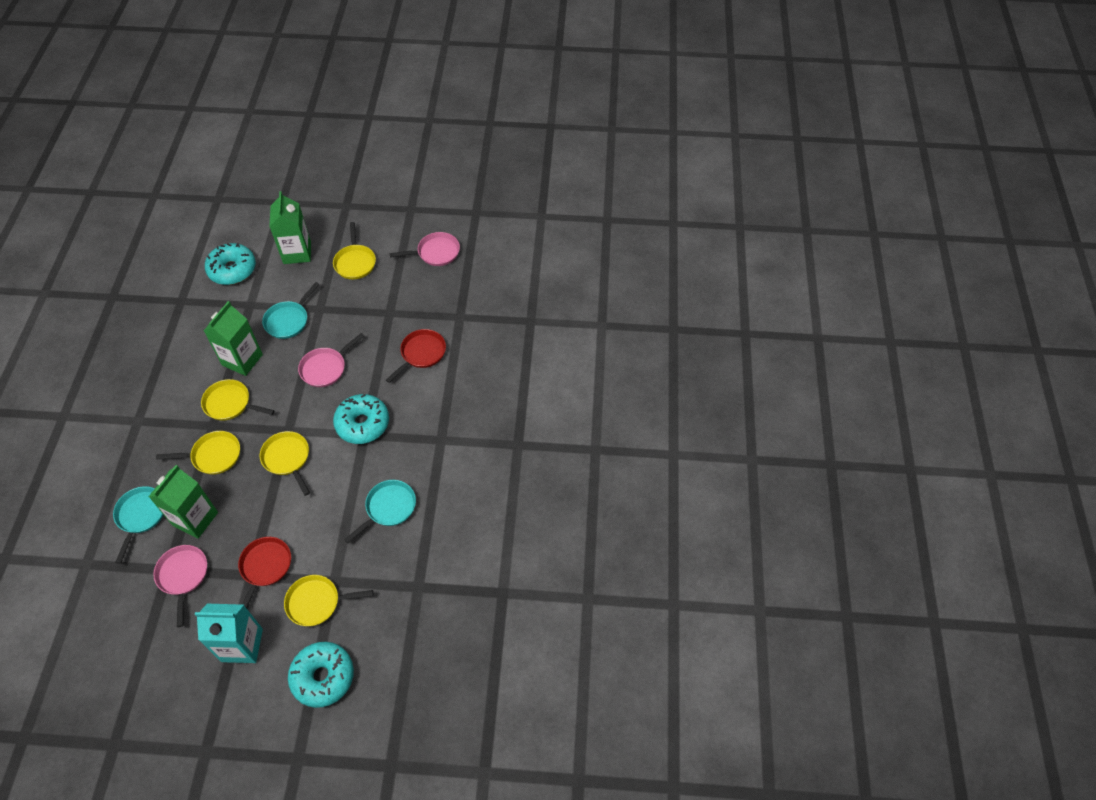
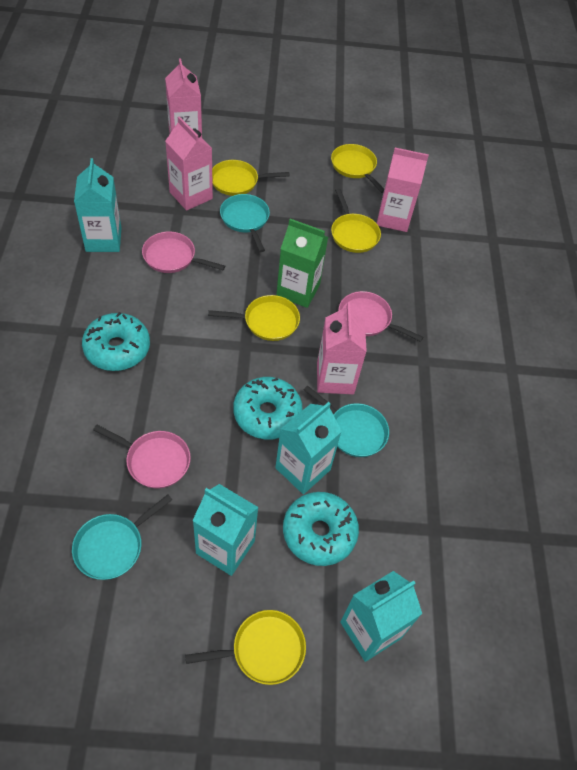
green carton: [148,465,218,539] [204,301,263,376] [269,191,311,264] = 3 -> [276,219,328,308] = 1
pink carton: none = 0 -> [165,59,202,137] [165,116,213,211] [317,302,367,394] [377,148,429,232] = 4
red pan: [238,537,291,608] [386,329,446,383] = 2 -> none = 0
turquoise carton: [195,604,263,663] = 1 -> [74,158,121,252] [192,484,259,576] [275,402,342,494] [340,571,422,662] = 4

